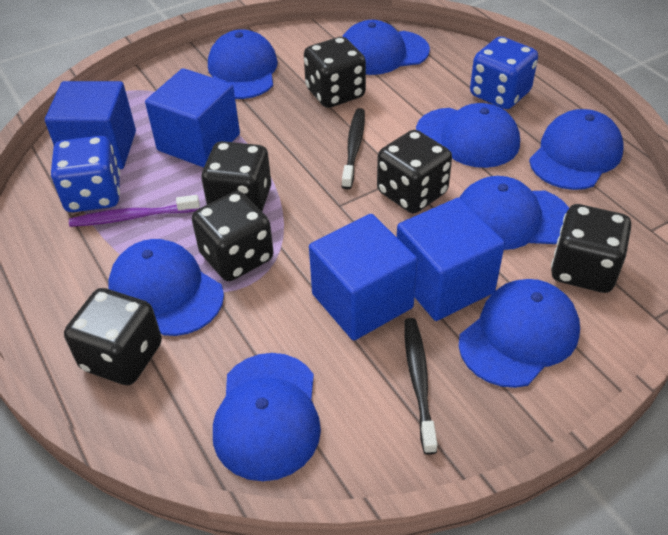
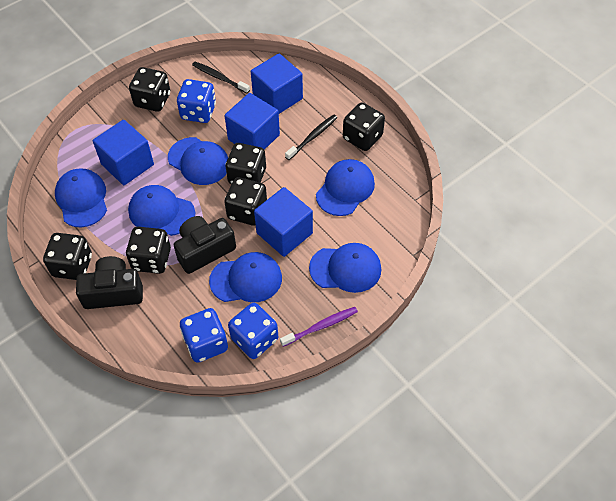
black camera: none = 0 -> [76,256,143,309] [174,216,236,274] = 2
blue cap: [108,239,224,336] [208,29,278,99] [213,353,321,481] [342,20,430,75] [416,103,520,168] [459,176,569,250] [459,279,580,388] [529,109,623,190] = 8 -> [55,169,107,227] [128,185,195,236] [168,137,228,185] [209,252,282,302] [309,243,381,293] [316,159,375,216] = 6
blue dice: [51,136,120,212] [470,37,538,109] = 2 -> [177,79,216,123] [180,308,228,363] [228,303,278,359] = 3

